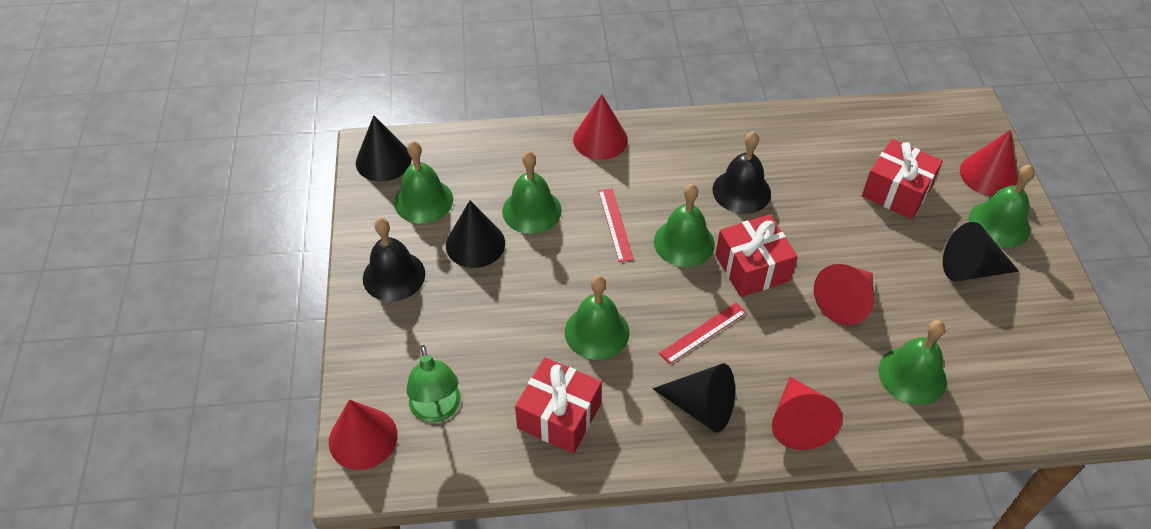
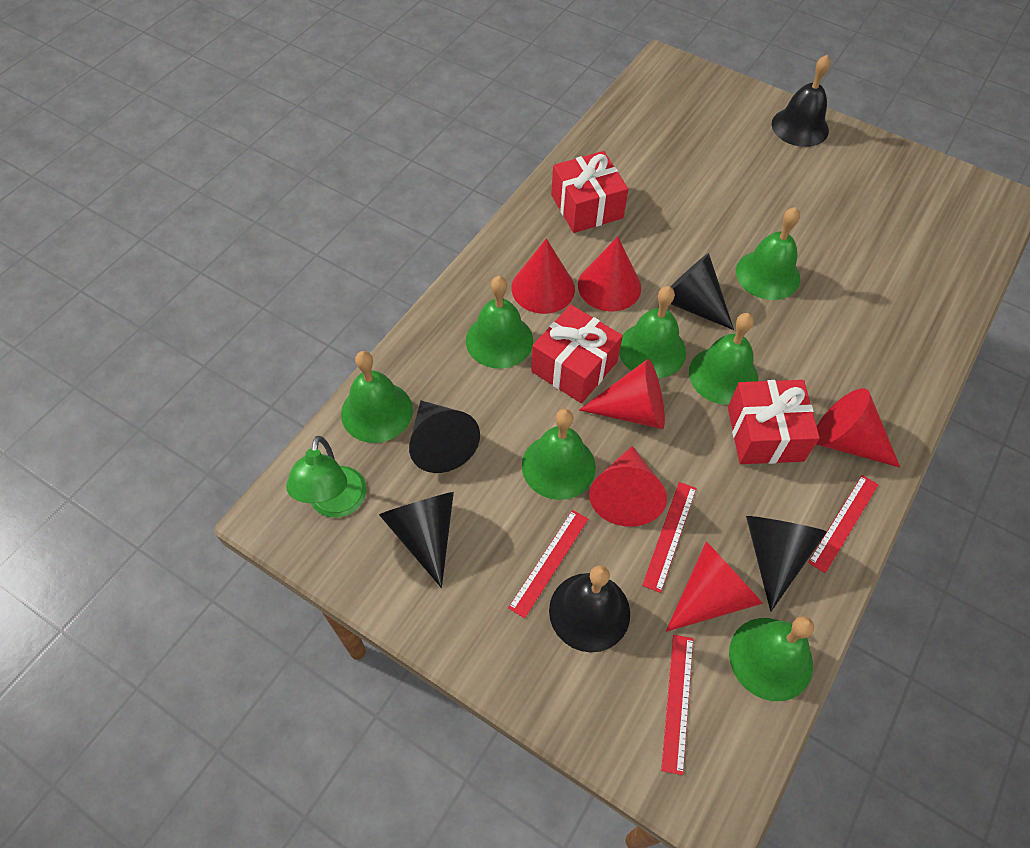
green bell: [394,141,453,224] [502,151,562,234] [565,275,630,360] [654,184,715,267] [878,320,947,405] [968,165,1034,248] = 6 -> [341,351,413,443] [466,276,533,369] [522,409,596,500] [619,286,686,378] [689,313,758,405] [729,616,814,701] [736,207,800,300] = 7
red cone: [329,400,398,470] [573,94,628,160] [772,377,842,450] [814,264,874,325] [960,130,1018,196] = 5 -> [512,238,575,314] [578,236,641,312] [579,359,665,429] [589,446,667,526] [666,541,763,632] [816,388,900,467] = 6
red ruler: [599,189,634,262] [659,303,747,364] = 2 -> [508,510,588,618] [642,482,697,593] [661,635,693,775] [808,475,878,573] = 4

